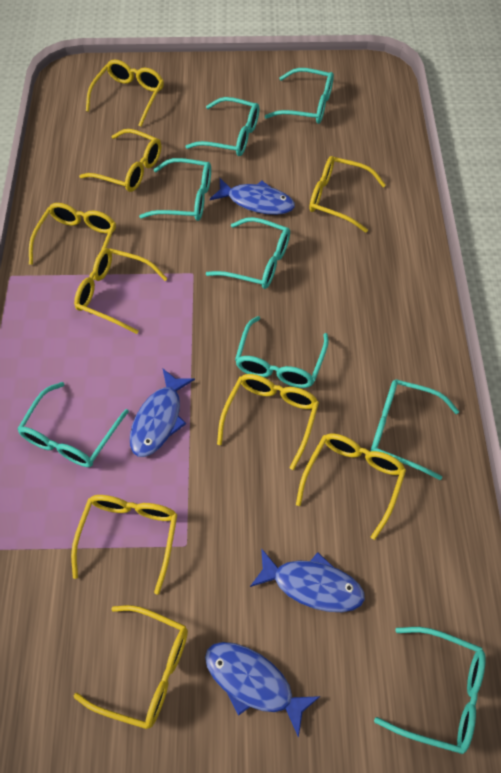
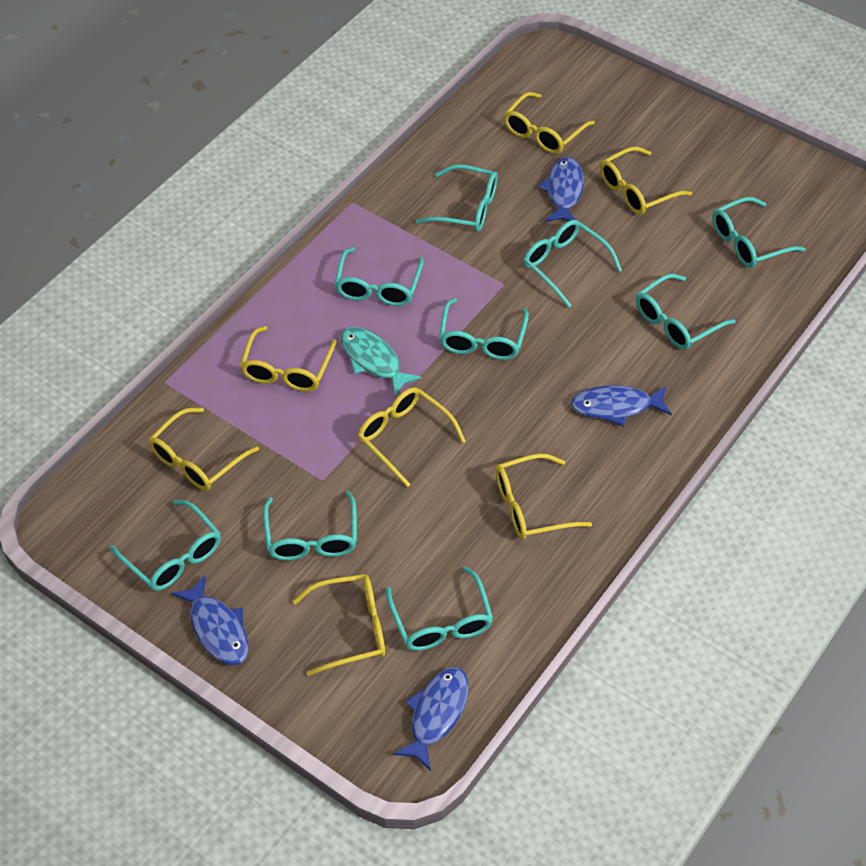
turquoise fish: none = 0 -> [341,327,422,396] = 1
turquoise glasses: [17,382,129,467] [139,158,211,221] [185,97,259,156] [206,217,290,289] [235,316,329,388] [265,68,334,124] [371,379,459,480] [374,627,486,754] = 8 -> [110,500,221,591] [263,491,357,560] [335,247,424,306] [386,566,493,651] [416,164,498,232] [439,298,529,360] [524,220,622,308] [636,274,736,350] [712,197,806,268] = 9
yellow glasses: [29,203,116,280] [71,495,177,595] [74,248,168,334] [74,605,188,729] [79,129,161,192] [86,59,164,127] [217,374,319,470] [296,433,406,540] [309,156,386,233] = 9 -> [148,408,259,491] [240,326,337,392] [292,574,385,676] [358,387,466,487] [495,454,592,539] [504,92,595,154] [600,147,692,215] = 7

